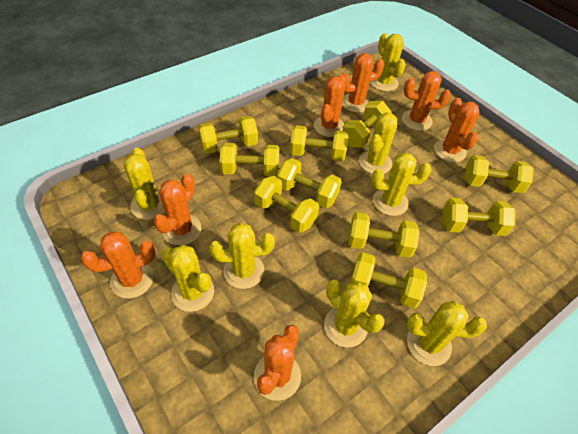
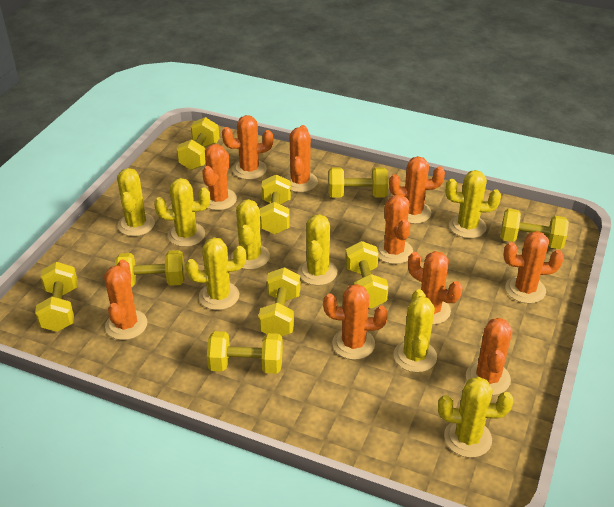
orange cactus: [81,232,156,298] [154,174,201,246] [254,325,301,401] [314,75,346,137] [342,53,384,113] [402,71,451,131] [434,98,480,162] = 7 -> [104,260,147,340] [202,144,237,210] [222,115,273,180] [284,125,318,192] [323,284,388,360] [376,194,413,264] [389,156,445,224] [408,251,462,325] [466,318,512,395] [503,231,564,304] = 10
yellow dumbbell: [198,116,258,154] [220,143,279,177] [254,176,319,233] [277,158,342,208] [290,125,348,161] [343,101,392,148] [348,212,420,258] [350,252,427,309] [442,198,515,236] [464,155,534,193] = 10 -> [35,262,78,332] [115,250,185,287] [177,117,219,170] [207,331,283,374] [259,267,300,336] [260,174,291,234] [329,167,388,198] [345,241,388,309] [501,209,569,249] = 9

